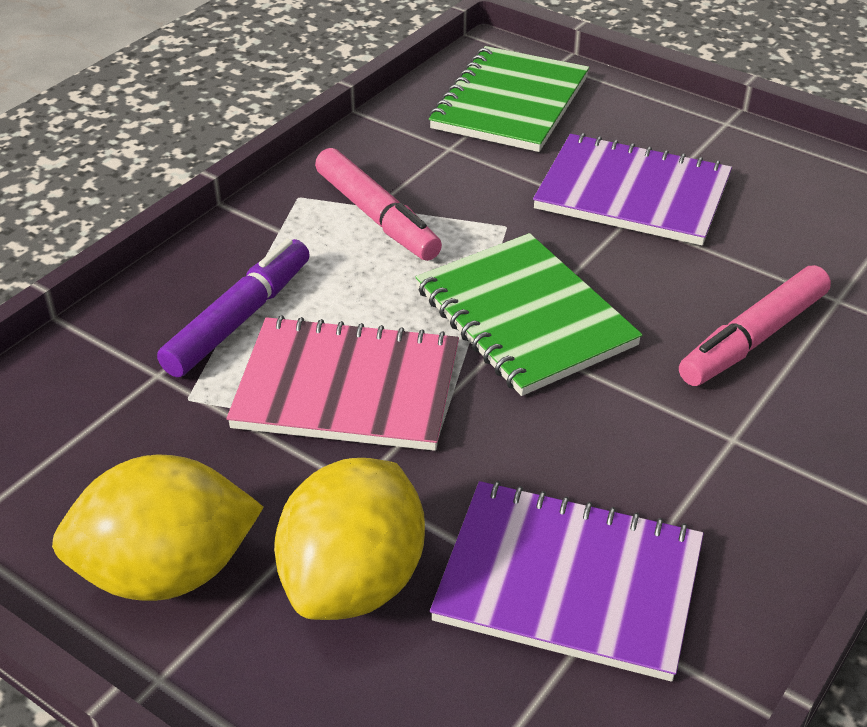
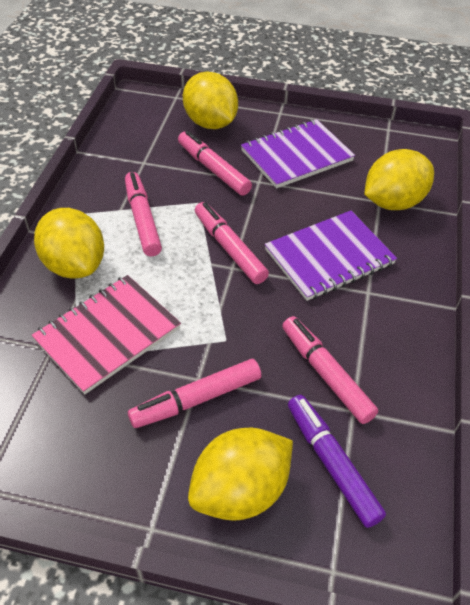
green notebook: [416,233,642,396] [429,46,589,152] = 2 -> none = 0
pink marker: [315,148,442,261] [679,265,831,386] = 2 -> [125,172,162,256] [128,359,261,428] [178,131,252,196] [195,202,269,284] [282,316,378,424] = 5
yellow lemon: [52,454,264,601] [274,458,425,620] = 2 -> [34,208,104,279] [183,72,238,129] [188,428,293,521] [364,149,434,210] = 4

